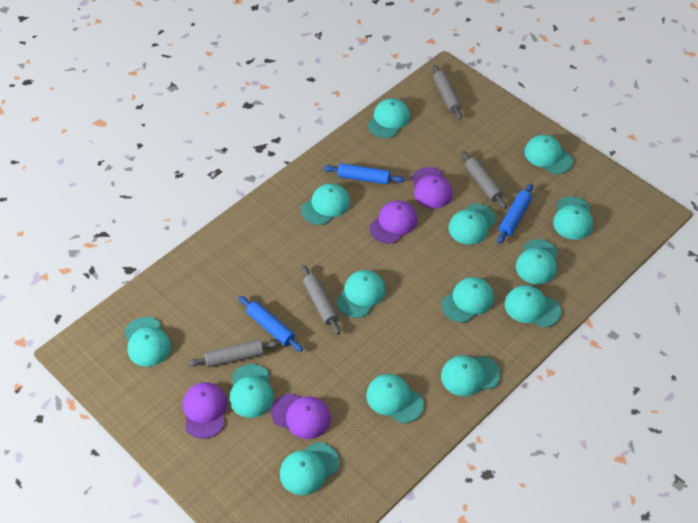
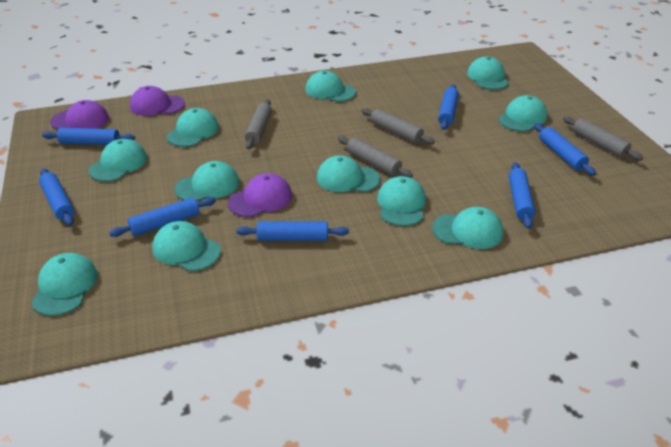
blue rolling pin: [239,296,303,352] [324,163,405,184] [497,184,533,244] = 3 -> [39,168,74,226] [42,128,135,145] [109,197,216,237] [236,221,349,241] [438,84,459,130] [509,162,536,229] [534,123,596,176] = 7
purple cap: [183,382,227,439] [271,393,331,439] [370,200,418,244] [411,167,453,209] = 4 -> [50,100,109,130] [130,86,185,116] [228,173,292,217] = 3
turquoise cap: [124,317,171,366] [229,364,274,418] [280,442,339,495] [301,183,350,225] [337,270,385,318] [366,374,424,423] [368,98,410,138] [441,355,500,396] [442,277,494,323] [449,204,496,245] [505,285,561,328] [516,239,558,285] [525,135,573,174] [553,196,593,240] = 14 -> [31,253,98,316] [88,139,147,182] [152,221,221,271] [167,108,219,147] [174,161,239,201] [305,71,356,102] [317,155,380,192] [377,176,426,226] [432,207,503,249] [467,57,509,90] [498,95,547,132] = 11

